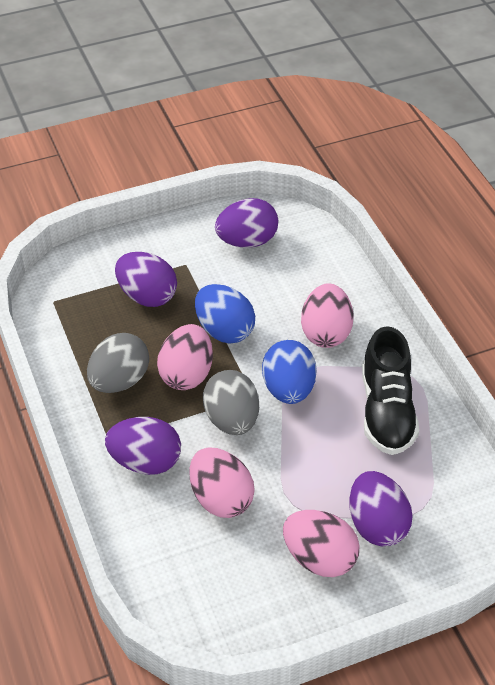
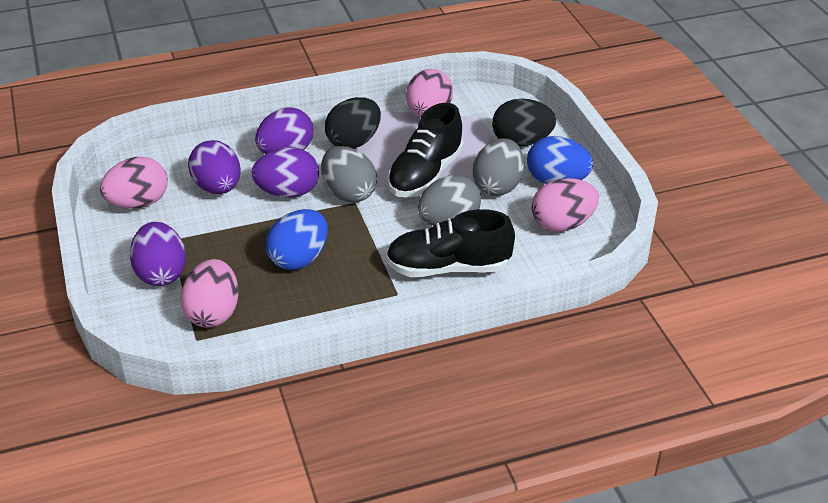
black egg: none = 0 -> [325,97,381,149] [492,98,556,147] = 2
black shoe: [362,326,419,455] = 1 -> [386,209,515,277] [387,103,464,197] = 2
grey egg: [87,333,149,393] [203,370,259,435] = 2 -> [321,146,377,203] [418,175,481,226] [472,138,524,196] = 3

